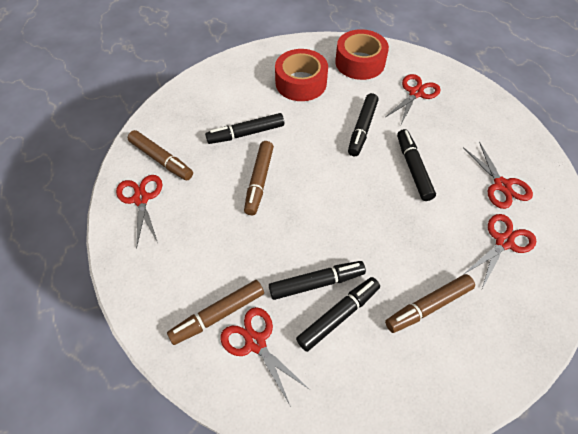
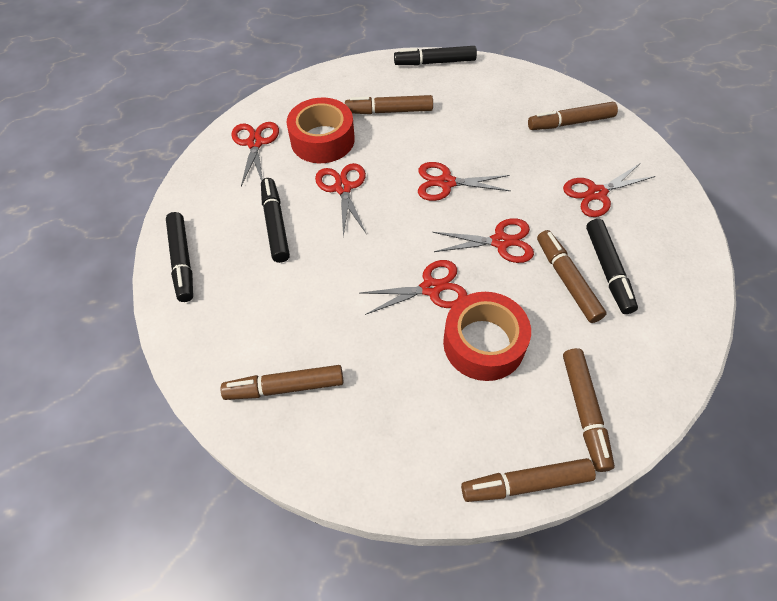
black marker: [205,113,284,144] [269,261,366,300] [296,277,380,352] [348,93,378,156] [397,129,436,201] = 5 -> [166,212,193,302] [261,178,290,263] [394,46,477,65] [586,219,638,314] = 4
brown marker: [128,130,193,180] [167,280,264,345] [244,141,274,215] [385,274,475,333] = 4 -> [221,365,344,400] [345,95,433,114] [461,458,596,502] [528,102,618,130] [537,230,607,323] [563,348,615,472] = 6
red scissors: [116,175,162,249] [220,307,310,407] [386,74,441,124] [463,142,533,209] [464,214,536,288] = 5 -> [231,122,279,186] [315,163,366,237] [360,260,467,315] [418,162,511,201] [433,218,534,263] [563,164,656,217] = 6

